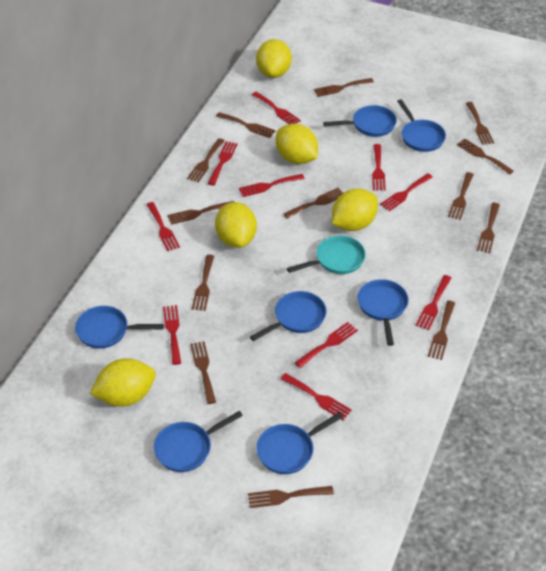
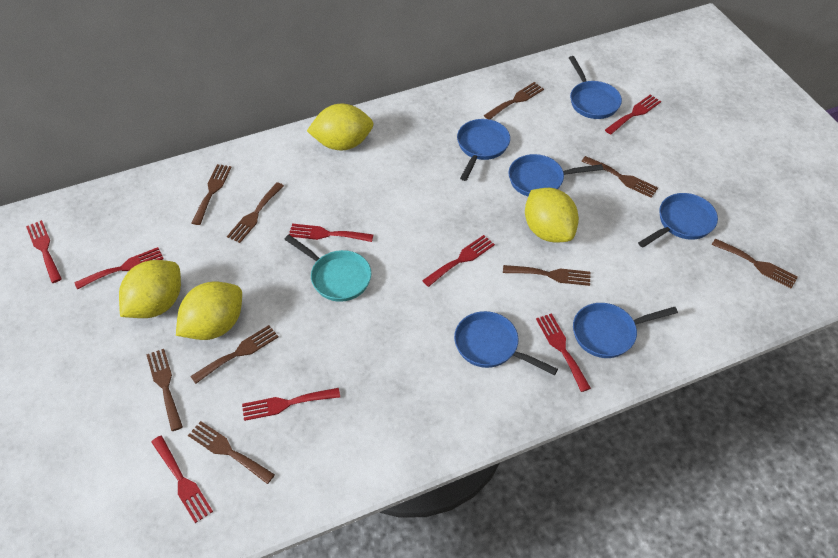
blue pan: [75,306,164,349] [154,411,243,472] [250,291,326,341] [256,412,343,474] [323,105,397,137] [358,279,409,346] [397,99,446,152] = 7 -> [454,311,558,375] [457,119,510,181] [508,154,603,196] [569,56,622,119] [573,303,678,358] [638,193,718,247] = 6
brown fork: [168,201,234,225] [187,138,225,182] [190,341,216,404] [192,254,214,311] [216,112,276,138] [248,486,334,508] [284,188,343,219] [314,78,374,97] [428,301,455,360] [448,172,474,220] [457,139,514,175] [466,102,494,145] [477,203,500,253] = 13 -> [146,349,183,431] [188,421,275,484] [190,325,279,384] [192,164,232,225] [227,182,284,243] [484,82,544,120] [503,265,590,286] [581,156,658,198] [712,238,798,288] = 9
red fork: [146,202,180,251] [163,305,181,365] [208,141,238,185] [239,174,305,197] [252,92,301,124] [280,373,352,420] [295,322,358,368] [372,144,386,191] [380,173,433,211] [416,275,451,330] = 10 -> [26,220,62,283] [74,247,164,289] [151,436,213,523] [242,388,340,421] [289,223,374,242] [422,235,495,287] [536,313,591,392] [605,95,661,135] = 8
yellow lemon: [90,358,156,407] [215,202,257,248] [256,39,292,78] [276,124,318,164] [332,188,378,231] = 5 -> [119,260,181,318] [176,282,242,340] [307,104,374,150] [525,188,579,243] = 4

